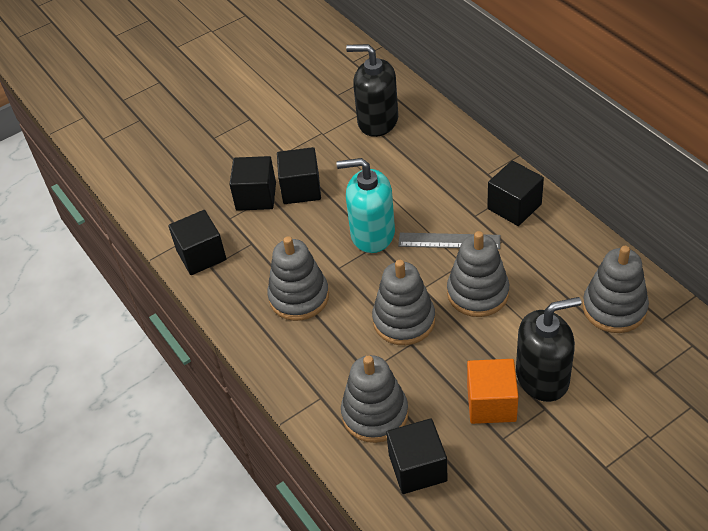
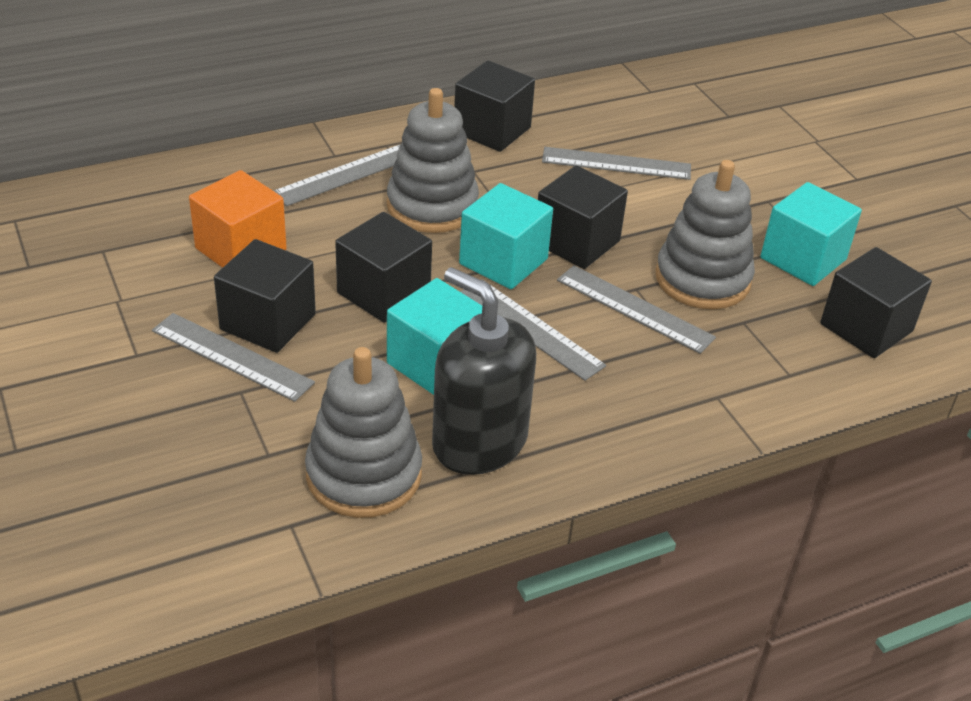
black soap dispenser: [346,44,398,137] [516,297,582,402] = 2 -> [432,267,536,475] = 1
grey ruler: [398,233,500,249] = 1 -> [152,313,315,402] [274,145,400,206] [460,279,606,381] [542,147,691,180] [557,265,716,354] = 5
grey stacking toy: [267,236,329,321] [341,355,409,443] [372,260,435,345] [447,231,509,317] [583,246,649,333] = 5 -> [305,347,422,518] [387,88,479,233] [655,160,755,309] = 3
turquoise cube: none = 0 -> [387,278,482,395] [459,183,553,289] [761,182,862,286] = 3
turquoise soap dispenser: [336,158,395,253] = 1 -> none = 0

